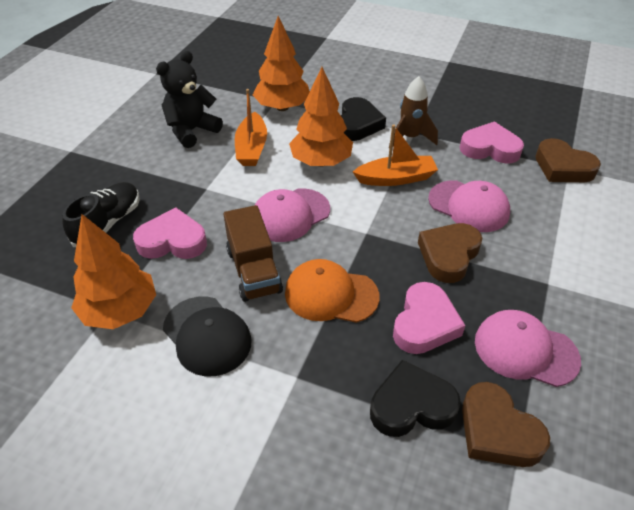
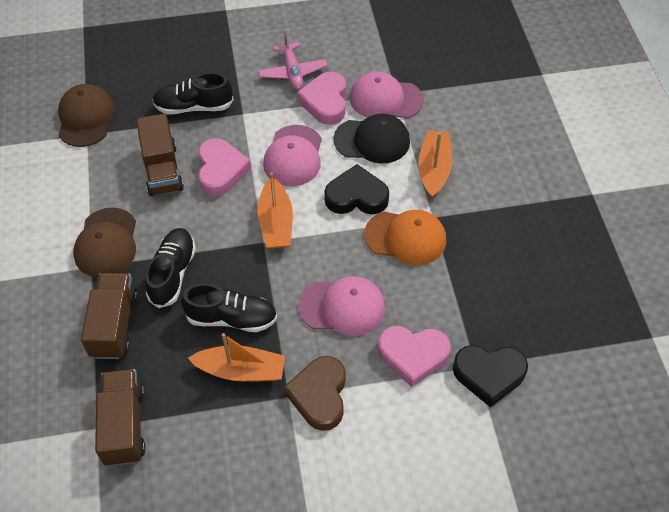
black shoe: [62,182,140,247] = 1 -> [145,228,196,308] [152,72,234,114] [181,283,277,332] = 3
black teddy bear: [156,51,223,148] = 1 -> none = 0
brown cap: none = 0 -> [58,84,115,147] [73,208,136,278] = 2
brown heart: [418,223,482,283] [462,382,550,467] [536,138,601,182] = 3 -> [284,356,346,431] = 1
brown rocket: [389,76,438,148] = 1 -> none = 0
brown truck: [223,205,283,302] = 1 -> [81,273,138,359] [95,369,146,466] [136,113,184,196] = 3
orange boat: [235,89,267,166] [353,124,438,186] = 2 -> [188,333,285,382] [257,173,293,249] [418,130,452,199] = 3
orange tree: [71,214,156,329] [253,16,310,111] [289,67,353,167] = 3 -> none = 0
pink plane: none = 0 -> [258,32,327,90] = 1

